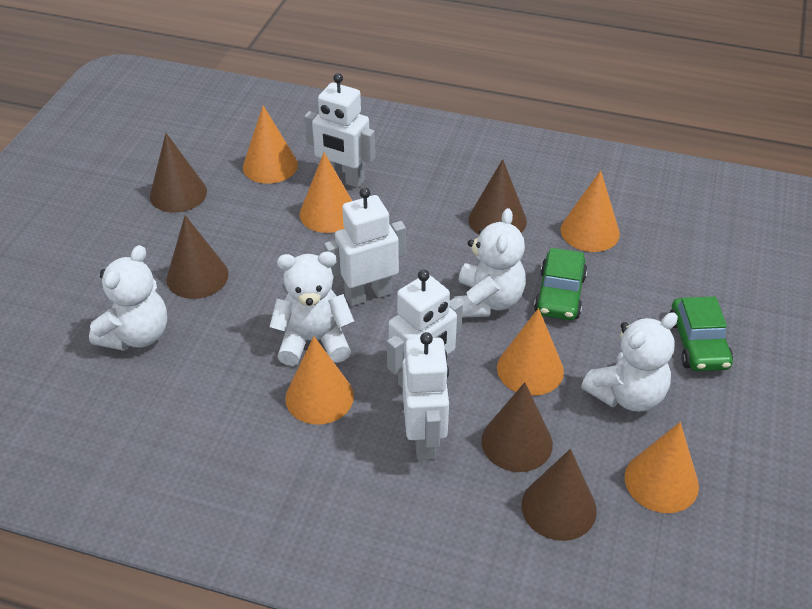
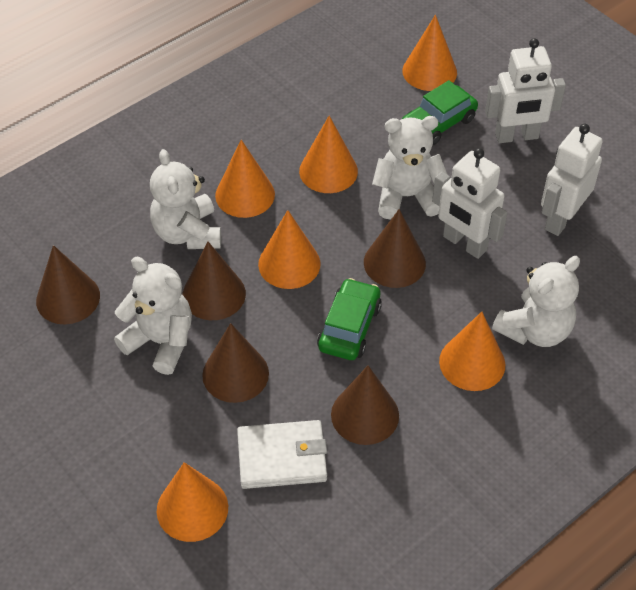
white robot: [304,73,375,188] [324,187,406,306] [387,269,463,388] [403,332,449,460] = 4 -> [432,148,507,259] [485,38,566,143] [541,124,603,236] = 3
white wallet: none = 0 -> [237,420,327,489] = 1

